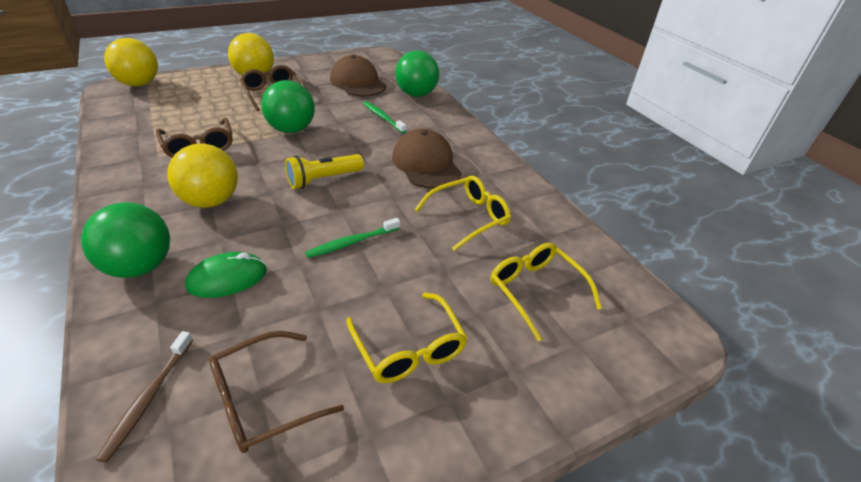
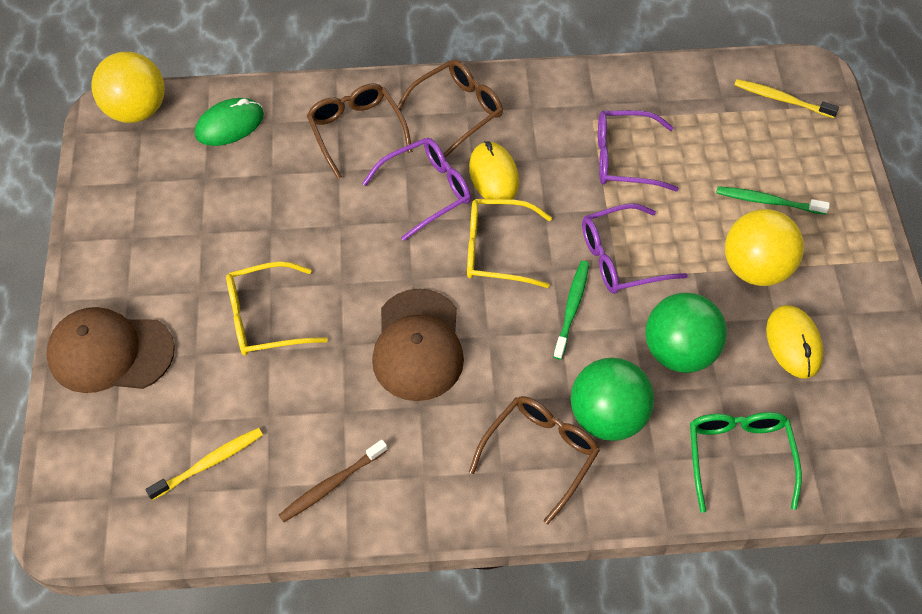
green ball: [81,202,170,278] [261,80,315,133] [395,50,439,97] = 3 -> [571,358,654,441] [645,293,727,373] = 2
green glasses: none = 0 -> [690,412,802,513] = 1
purple glasses: none = 0 -> [362,138,471,241] [582,203,688,294] [598,110,679,191] = 3
yellow ball: [104,38,158,86] [167,144,238,208] [228,33,274,76] = 3 -> [91,52,165,123] [725,209,804,286] = 2
yellow flashlight: [285,154,364,189] = 1 -> none = 0
yellow glasses: [346,293,468,383] [415,175,511,251] [490,243,602,341] = 3 -> [226,261,328,355] [467,199,552,288] = 2
yellow mouse: none = 0 -> [469,141,519,200] [766,305,823,378] = 2
yellow toothbrush: none = 0 -> [145,428,263,500] [734,79,839,118] = 2

